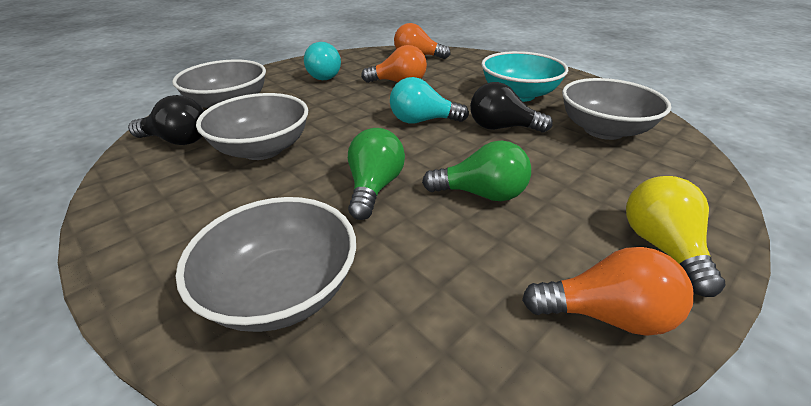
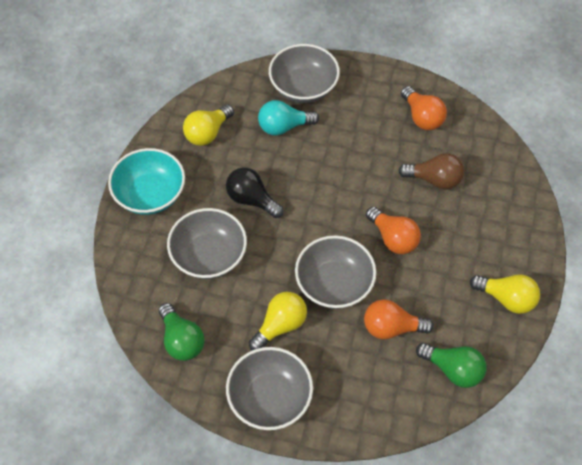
black light bulb: [128,95,204,145] [470,82,553,133] = 2 -> [226,168,284,218] = 1
brown light bulb: none = 0 -> [398,153,464,189] = 1
turquoise light bulb: [304,42,341,80] [390,77,469,124] = 2 -> [258,100,319,135] = 1
yellow light bulb: [626,176,725,297] = 1 -> [183,104,234,146] [249,292,307,351] [470,274,540,314] = 3

